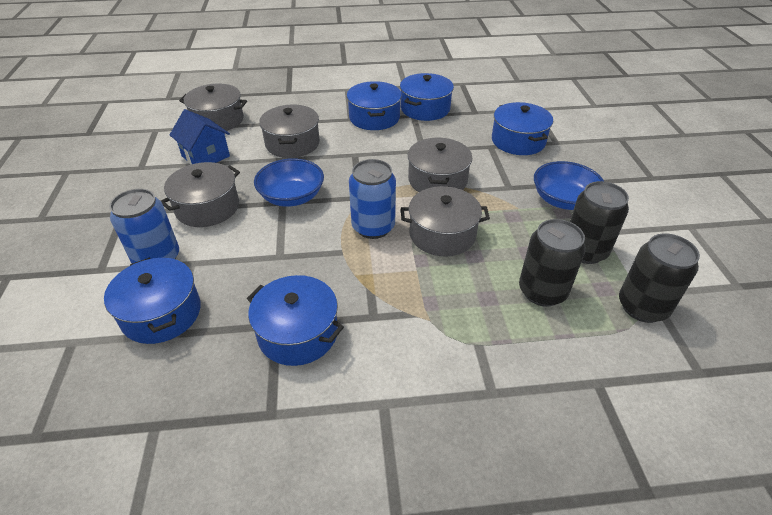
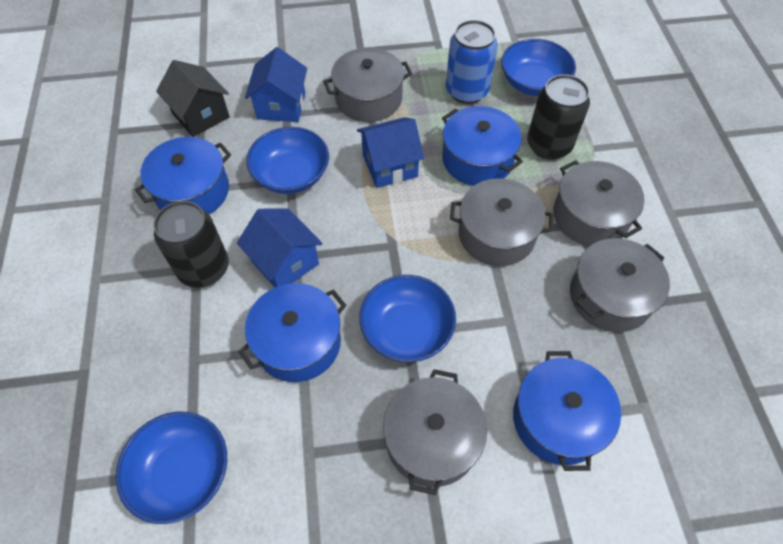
black can: [519,219,586,307] [570,181,629,264] [619,233,700,323] = 3 -> [153,201,229,288] [527,74,590,160] = 2
black house: none = 0 -> [156,60,230,137] = 1
blue bowl: [254,158,324,207] [534,161,604,210] = 2 -> [116,412,227,524] [246,127,329,194] [359,275,456,362] [501,39,576,96] = 4
blue can: [109,189,179,263] [349,159,396,239] = 2 -> [446,20,498,104] = 1
blue house: [170,109,230,164] = 1 -> [237,209,322,287] [245,47,307,122] [357,117,424,188] = 3
blue pot: [104,257,201,344] [247,275,344,366] [347,81,402,130] [400,73,454,121] [492,102,553,155] = 5 -> [135,137,231,214] [238,283,346,382] [442,106,523,186] [513,351,621,471] = 4

